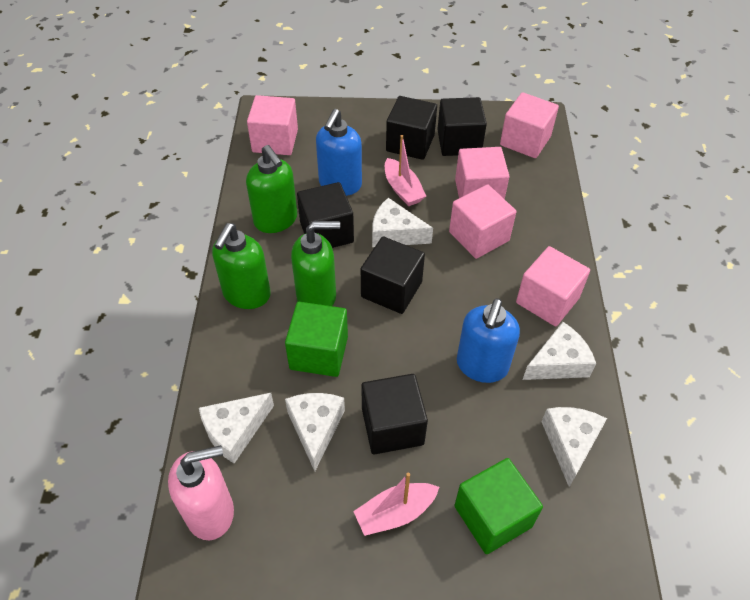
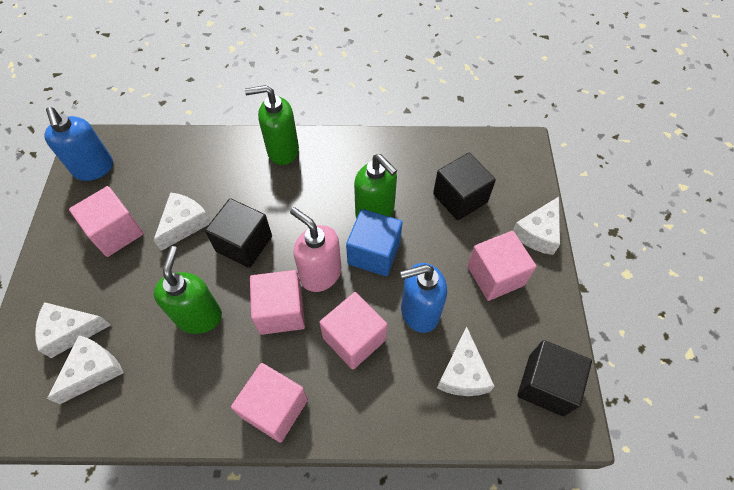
black cube: [297,182,354,248] [361,237,425,314] [361,374,428,455] [386,96,437,160] [437,97,487,156] = 5 -> [205,198,272,268] [433,153,496,221] [517,340,592,416] = 3
blue cube: none = 0 -> [346,209,402,276] = 1
green cube: [285,302,348,377] [454,458,543,554] = 2 -> none = 0
pink boat: [353,473,439,536] [385,135,426,206] = 2 -> none = 0

